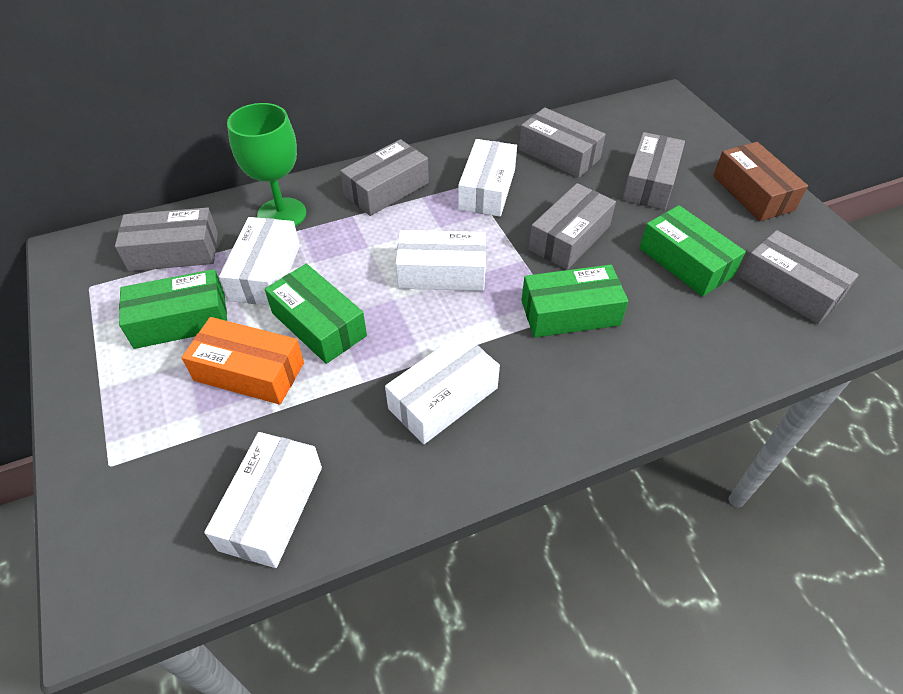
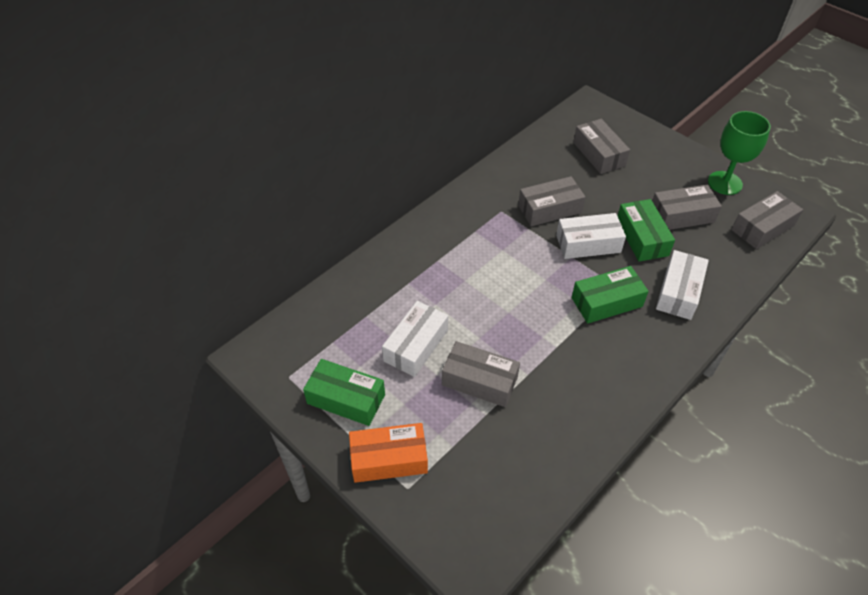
brown box: [713,142,808,221] = 1 -> none = 0
green box: [119,269,227,349] [265,264,367,364] [521,265,628,338] [639,205,746,296] = 4 -> [303,359,385,426] [572,266,649,324] [618,199,675,262] = 3
grey box: [115,207,218,271] [340,139,429,216] [519,107,606,178] [529,183,616,270] [622,132,685,210] [739,230,859,324] = 6 -> [442,341,520,407] [518,176,585,226] [573,119,630,174] [652,184,722,230] [731,191,803,249] = 5
white box: [204,432,322,568] [219,217,300,305] [385,333,500,444] [396,230,486,291] [458,139,517,217] = 5 -> [382,301,448,377] [556,213,626,259] [656,250,709,320] = 3

